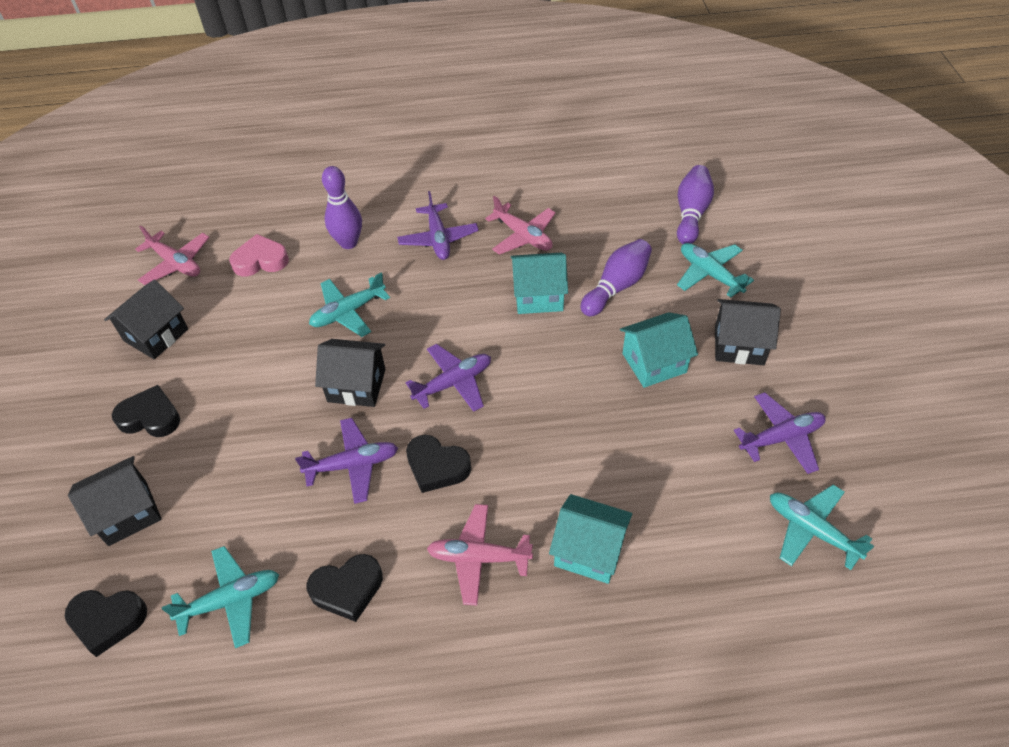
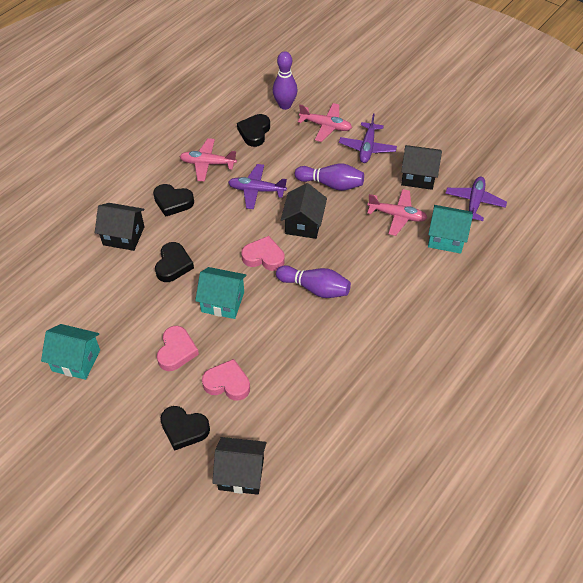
pink heart: [229,234,289,276] = 1 -> [157,326,199,371] [202,359,250,401] [241,236,285,271] = 3
purple plane: [295,418,398,504] [397,191,479,260] [406,344,491,412] [734,392,826,474] = 4 -> [228,164,287,209] [339,113,397,163] [445,177,507,221] = 3
turquoise plane: [162,546,279,648] [309,272,390,337] [677,243,754,298] [770,485,874,570] = 4 -> none = 0

